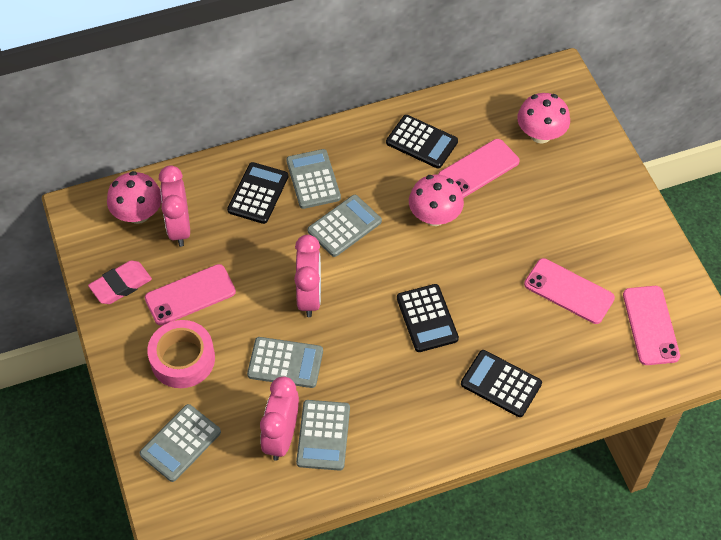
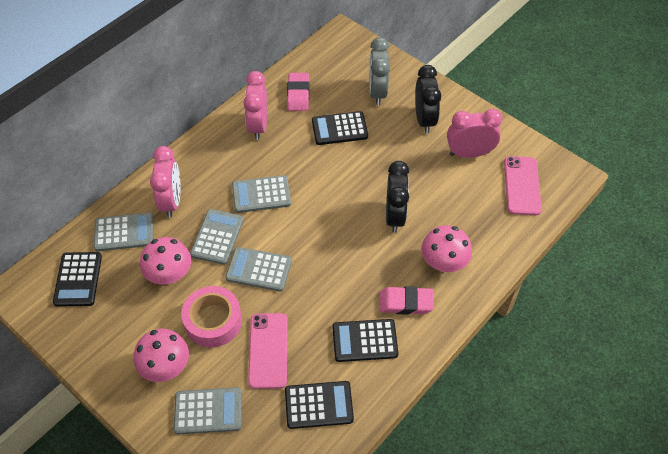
black clock: none = 0 -> [386,161,409,233] [415,65,441,134] = 2
grey clock: none = 0 -> [369,38,390,105] = 1
pink eraser: [88,261,152,304] = 1 -> [287,73,310,111] [380,286,434,315] = 2
pink phone: [145,264,236,326] [438,139,520,198] [524,258,615,324] [623,286,680,365] = 4 -> [248,313,288,389] [504,156,542,215] = 2

